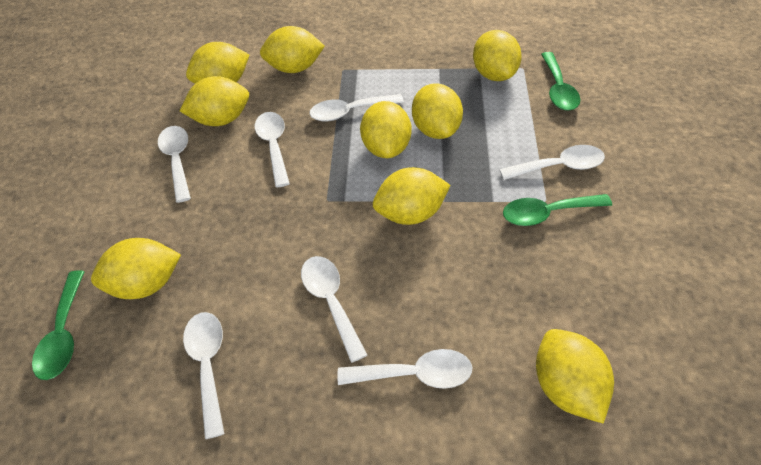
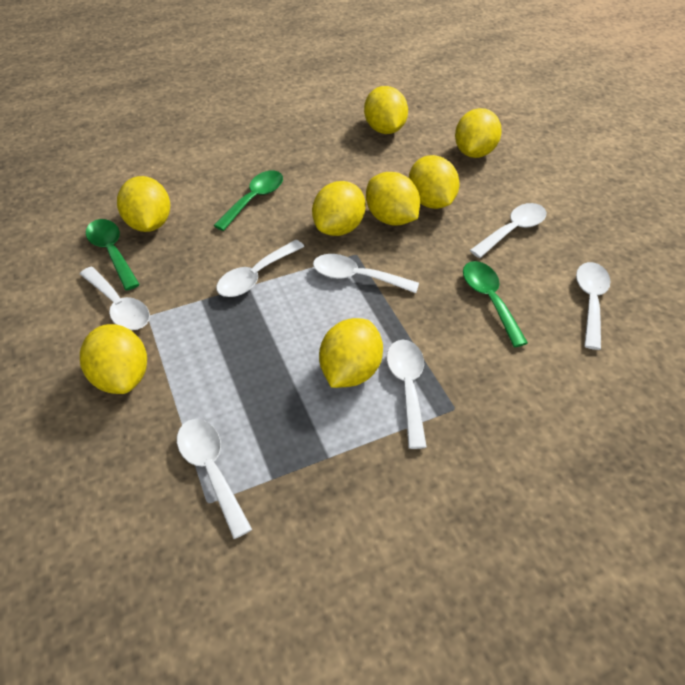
yellow lemon: [91,238,181,299] [180,76,249,126] [186,42,249,84] [260,26,325,73] [360,101,411,158] [373,167,450,225] [412,83,463,139] [473,30,522,81] [536,329,614,423] = 9 -> [80,324,147,394] [117,176,170,232] [312,181,366,236] [319,318,383,388] [364,86,408,134] [366,172,420,226] [409,155,459,209] [455,108,502,158] = 8

